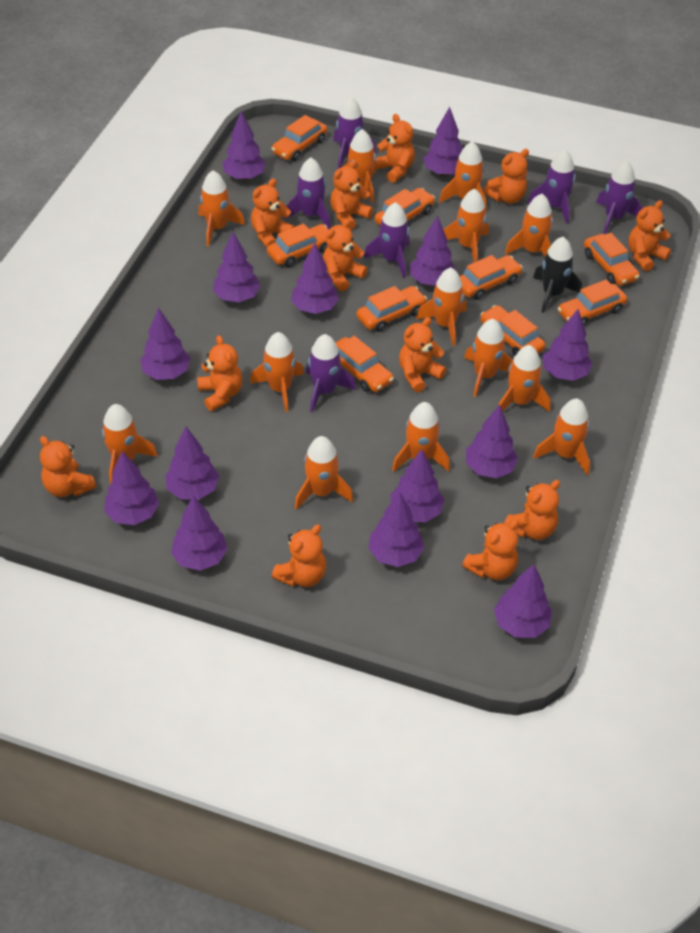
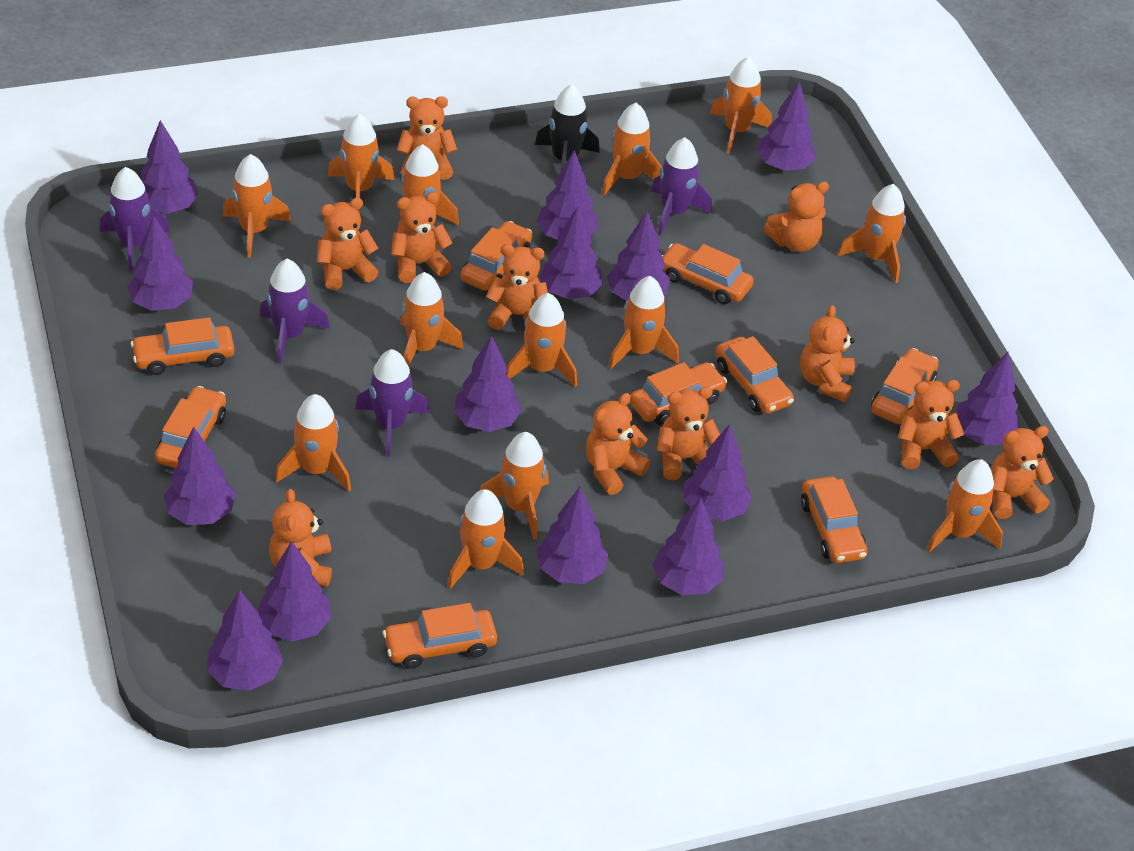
orange teddy bear: [40,436,96,497] [197,335,243,411] [251,178,295,248] [271,525,326,587] [323,219,368,291] [330,160,373,230] [375,114,415,183] [399,317,446,392] [462,520,519,580] [483,149,529,204] [504,480,560,540] [628,200,671,271] = 12 -> [269,489,332,587] [317,198,378,290] [391,192,452,283] [397,96,457,180] [486,244,548,330] [586,393,650,495] [657,387,720,480] [763,182,829,252] [800,305,855,402] [898,380,964,469] [991,426,1054,519] = 11
purple rocket: [284,158,331,229] [306,334,356,413] [333,97,376,169] [364,202,409,278] [528,149,575,224] [596,161,643,234] = 6 -> [100,167,170,271] [260,259,330,364] [355,349,429,457] [652,137,712,235] = 4

